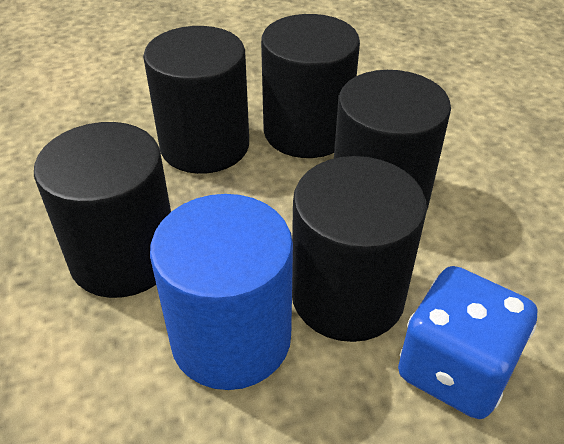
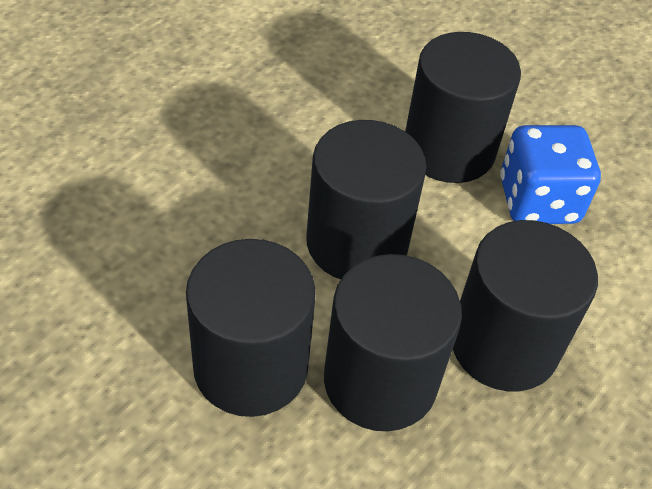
blue cylinder: [150,194,293,390] = 1 -> none = 0

